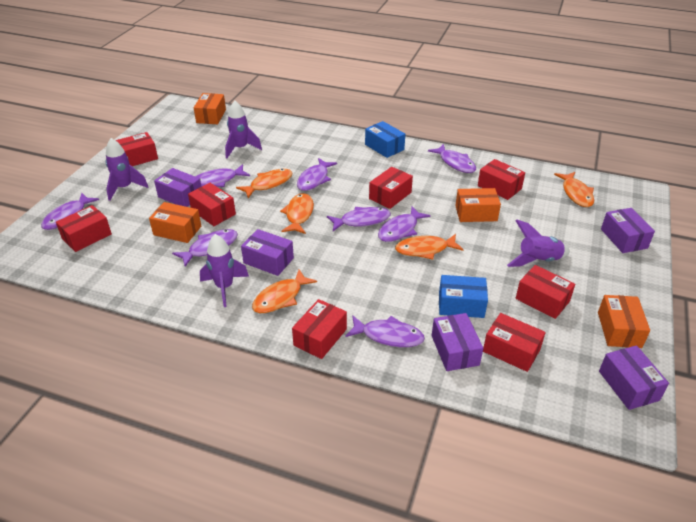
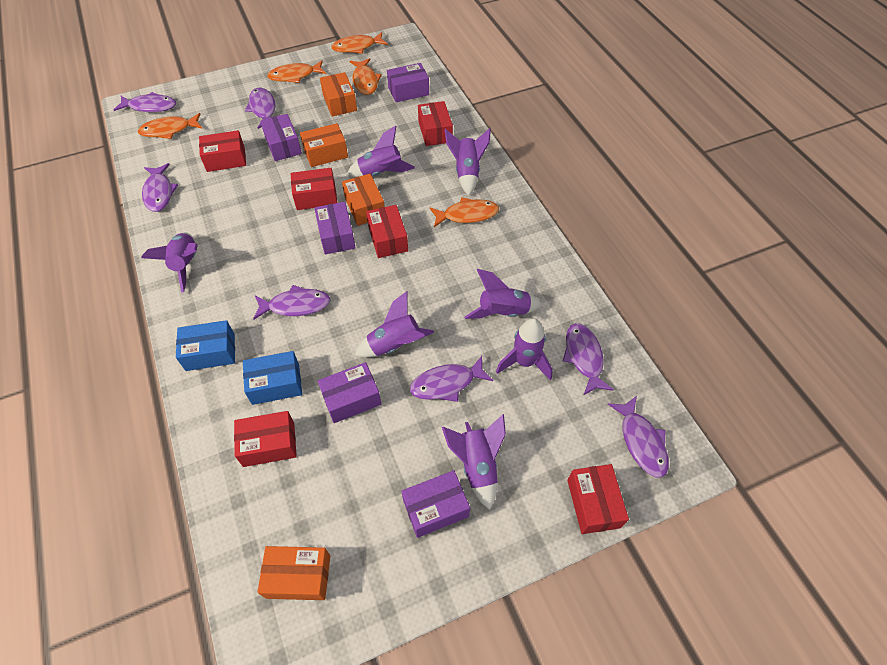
purple fish: [41,193,99,230] [172,229,238,267] [195,164,250,187] [297,158,337,191] [327,207,391,231] [345,315,425,347] [378,206,430,242] [428,144,476,173] = 8 -> [114,92,176,112] [142,163,178,212] [245,88,276,129] [253,285,331,319] [410,356,493,402] [563,323,614,395] [608,396,669,477] = 7
purple rocket: [106,138,148,201] [200,234,249,307] [225,101,262,158] [507,220,570,267] = 4 -> [141,232,198,293] [347,126,415,177] [355,291,434,358] [442,414,506,510] [445,128,491,196] [465,269,542,319] [496,318,553,380] = 7
red box: [56,205,112,252] [116,132,158,166] [188,183,236,226] [292,299,347,359] [369,167,413,209] [478,159,525,200] [483,313,546,372] [516,265,575,319] = 8 -> [199,130,246,172] [234,411,297,467] [290,168,337,210] [366,205,408,258] [418,101,453,146] [567,464,629,534] = 6

